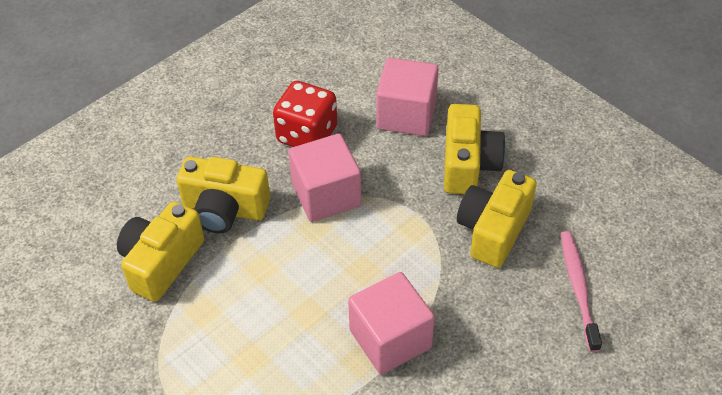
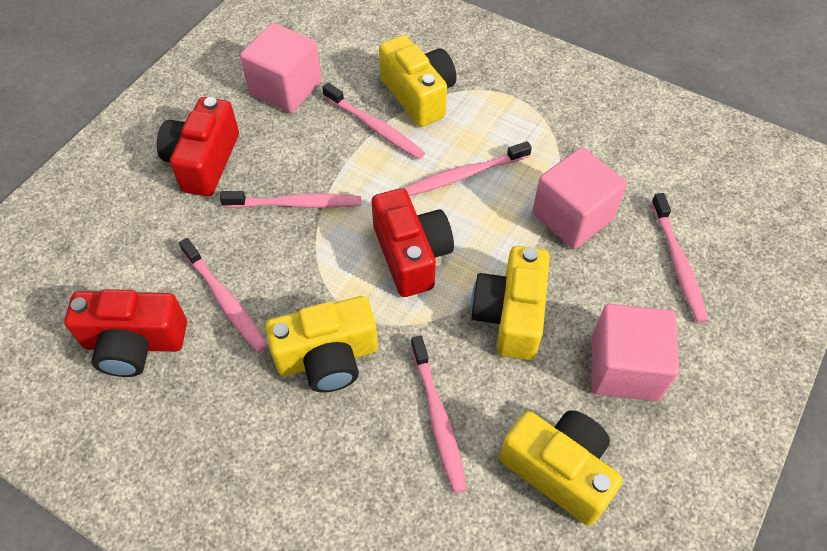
pink toothbrush: [561,231,602,352] = 1 -> [179,238,268,352] [220,191,361,208] [322,83,425,159] [404,141,532,196] [411,335,467,493] [651,193,708,323] = 6
red camera: none = 0 -> [64,289,187,377] [157,97,239,196] [372,188,454,297] = 3
red dice: [273,81,337,147] = 1 -> none = 0

